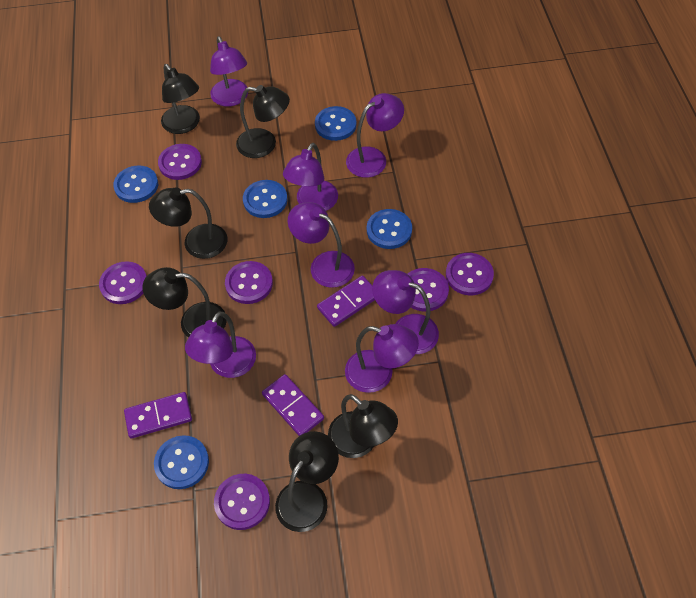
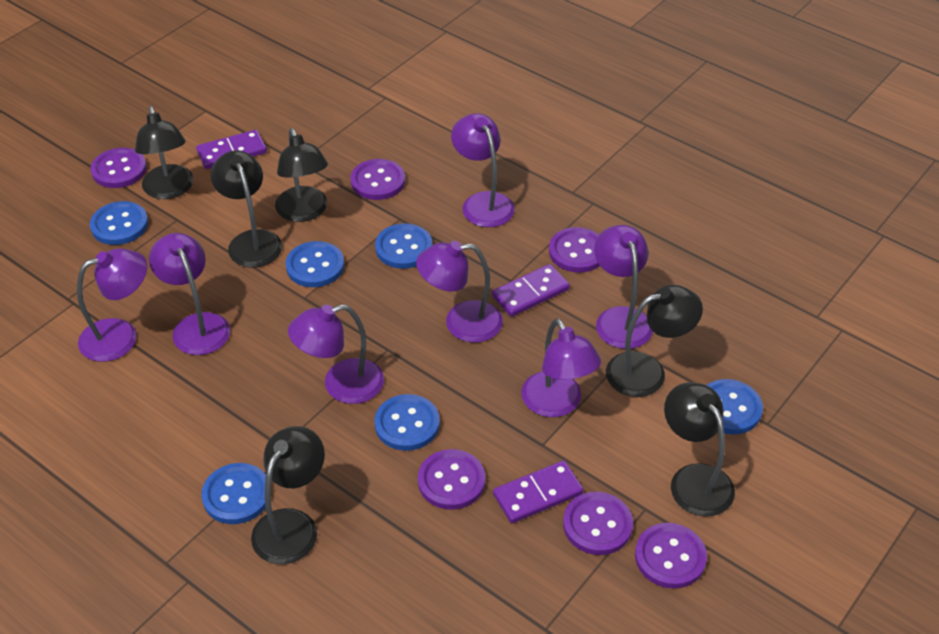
blue button: [113,165,158,203] [154,435,209,489] [243,180,288,218] [315,106,357,141] [367,209,412,249] = 5 -> [90,201,148,245] [201,463,266,524] [285,241,344,287] [375,223,433,269] [375,394,440,451] [706,379,763,434] = 6

